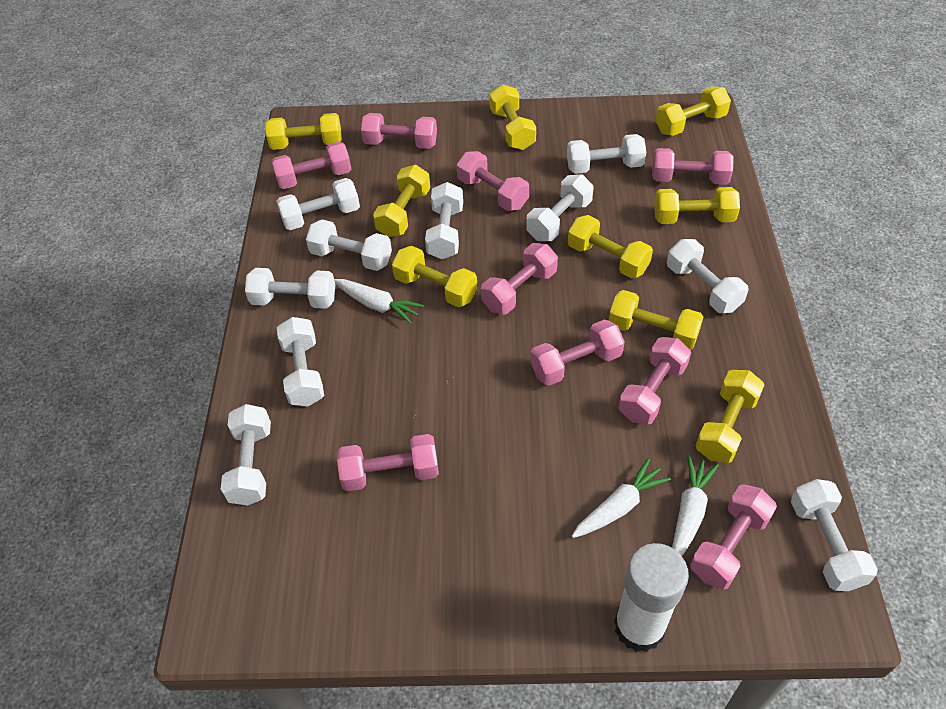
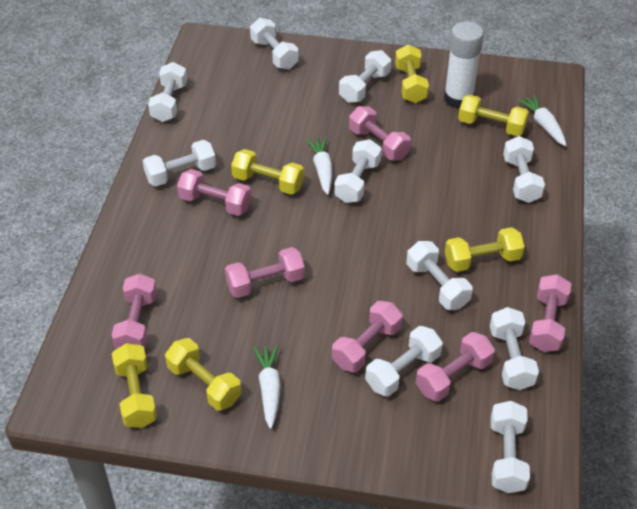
pink dumbbell: [272,142,351,189] [337,434,439,491] [361,113,437,149] [456,151,529,211] [481,243,558,314] [530,319,625,386] [618,337,691,425] [652,148,734,185] [690,484,777,590] = 9 -> [112,273,157,349] [177,169,252,216] [225,247,305,298] [332,301,403,372] [349,106,411,160] [416,332,495,402] [529,274,571,352] = 7
yellow dumbbell: [265,113,342,150] [373,165,430,237] [392,246,477,307] [490,85,536,150] [568,215,653,279] [609,290,703,350] [654,187,740,224] [656,87,731,136] [696,370,765,463] = 9 -> [112,343,157,428] [165,338,242,411] [231,149,304,194] [395,44,429,103] [445,227,525,272] [458,94,529,136] = 6

